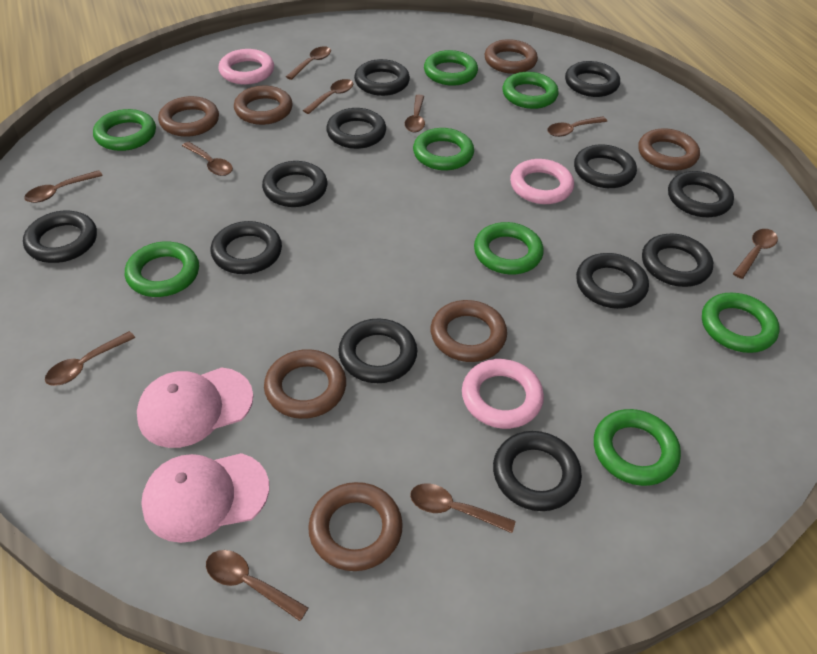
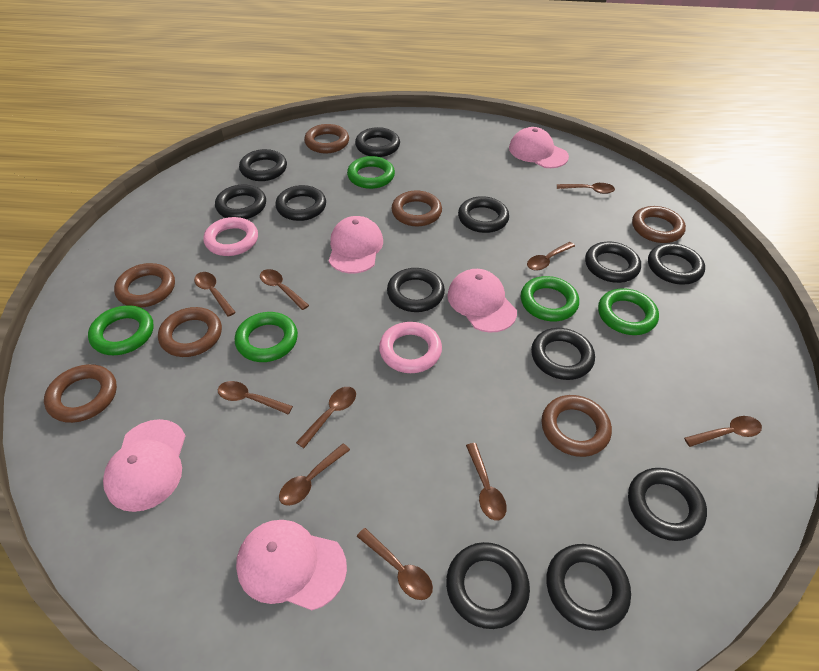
green ring: [93,109,156,151] [125,241,199,297] [413,128,474,170] [424,50,478,86] [474,222,544,274] [502,72,558,109] [594,409,681,486] [702,293,780,353] = 8 -> [88,305,154,355] [235,312,298,362] [347,156,395,189] [521,276,579,321] [598,288,659,335] = 5
pink cap: [137,367,253,448] [141,453,269,543] = 2 -> [103,419,186,512] [236,520,347,610] [329,216,383,274] [447,269,517,332] [509,127,569,168] = 5
pink ring: [218,49,274,85] [462,359,544,429] [510,159,574,204] = 3 -> [203,217,258,256] [379,322,442,373] = 2

